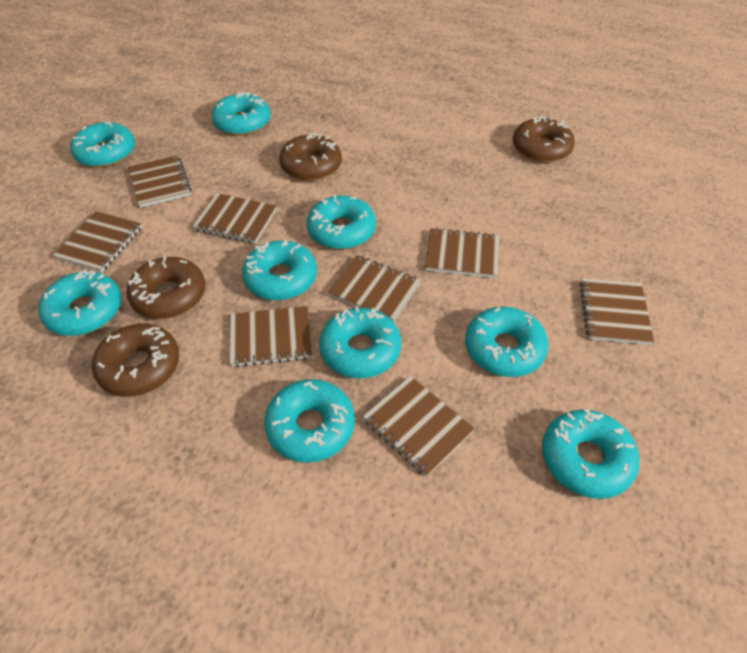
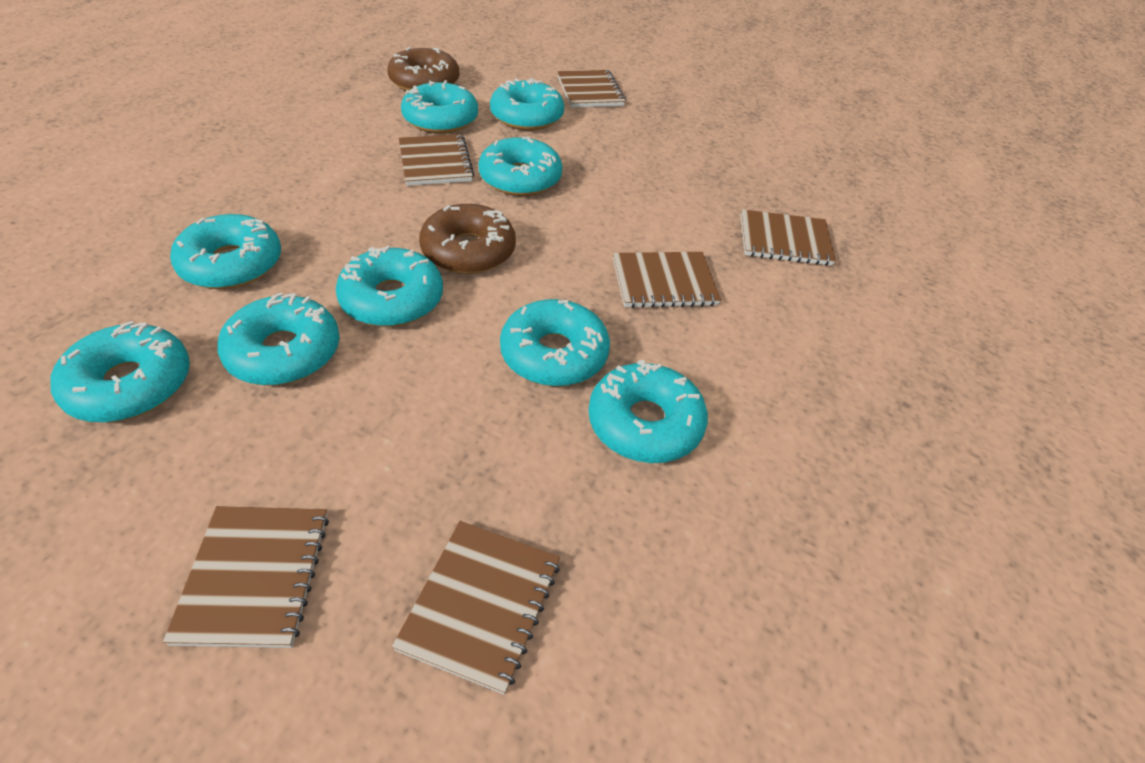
brown donut: [92,324,179,397] [126,256,205,319] [279,133,342,181] [513,116,575,163] = 4 -> [387,47,459,91] [419,204,516,274] = 2
brown notebook: [53,211,142,273] [128,155,191,208] [193,193,277,244] [230,306,312,367] [328,255,421,323] [363,376,475,477] [425,228,499,278] [580,278,654,345] = 8 -> [163,506,329,648] [392,521,560,695] [399,134,474,186] [557,70,626,108] [613,252,721,308] [741,209,836,266] = 6

